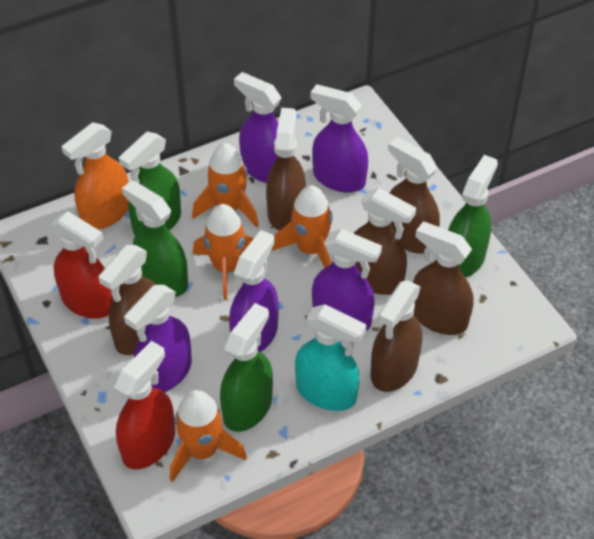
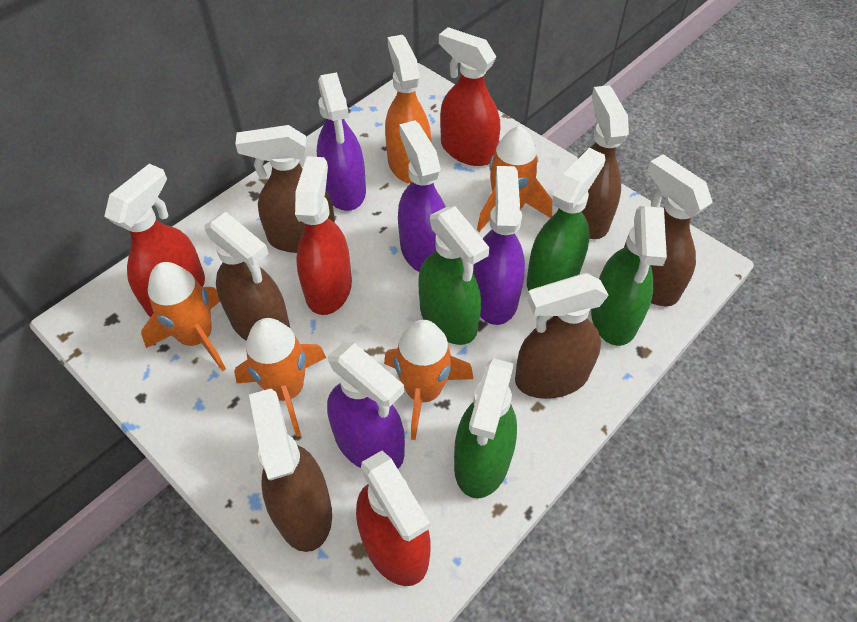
purple spray bottle: [124,285,192,393] [229,230,279,352] [234,72,281,183] [311,84,368,193] [312,229,382,331] = 5 -> [317,72,366,211] [327,342,405,469] [398,120,446,272] [473,166,525,325] = 4
red spray bottle: [51,211,113,318] [114,341,175,469] = 2 -> [104,164,205,317] [295,156,352,315] [356,451,431,586] [439,27,500,166] = 4
turquoise spray bottle: [295,304,367,411] = 1 -> none = 0

